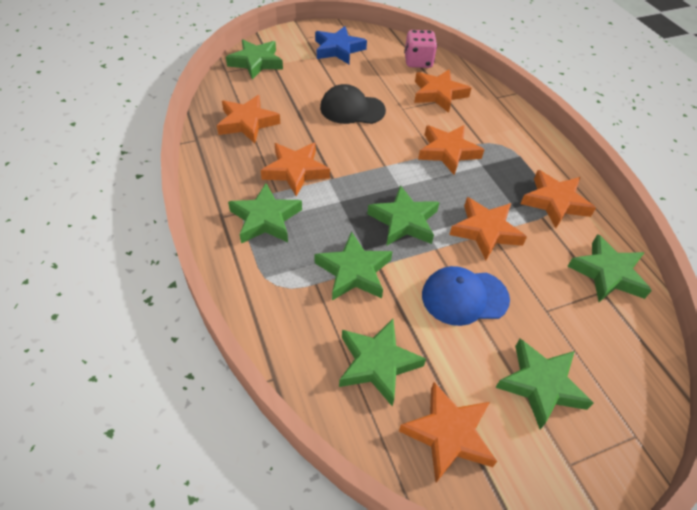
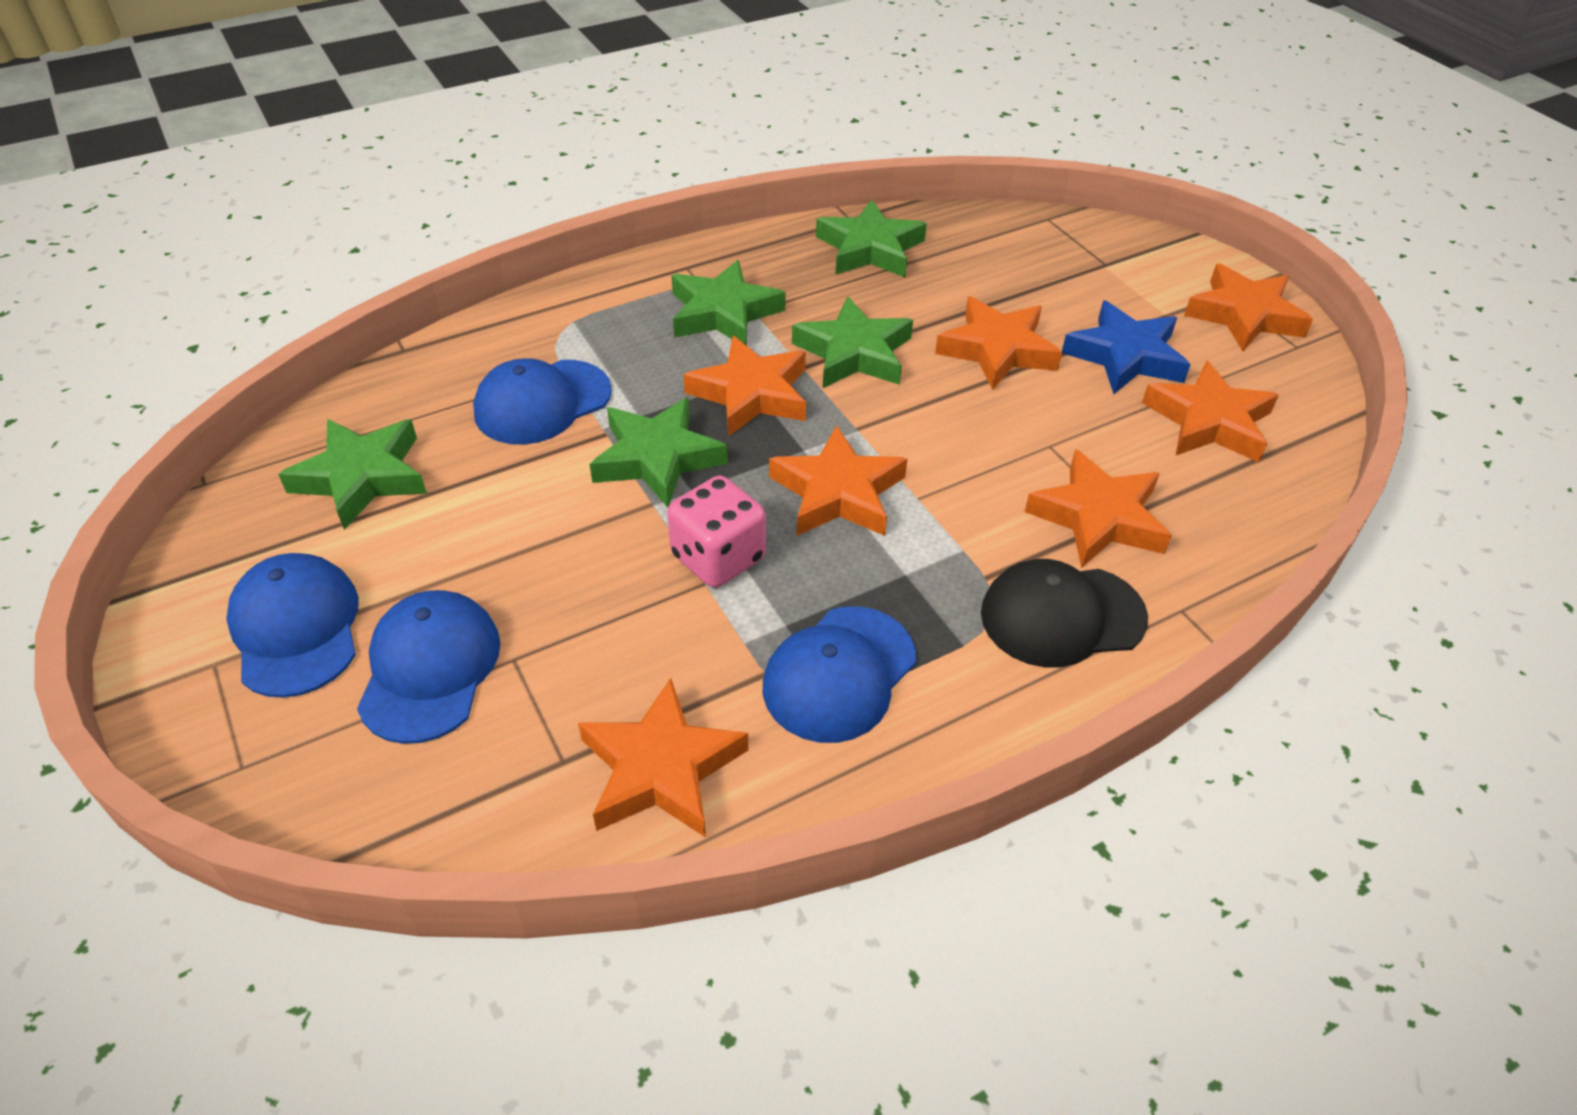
blue cap: [422,266,510,326] = 1 -> [226,553,359,698] [357,590,501,744] [473,358,612,445] [763,606,916,743] = 4
green star: [226,39,283,80] [228,183,302,244] [315,231,393,300] [339,319,426,406] [367,185,440,246] [495,339,593,429] [567,234,652,302] = 7 -> [278,419,427,530] [590,397,728,507] [671,260,786,346] [792,296,913,388] [816,200,927,277] = 5

